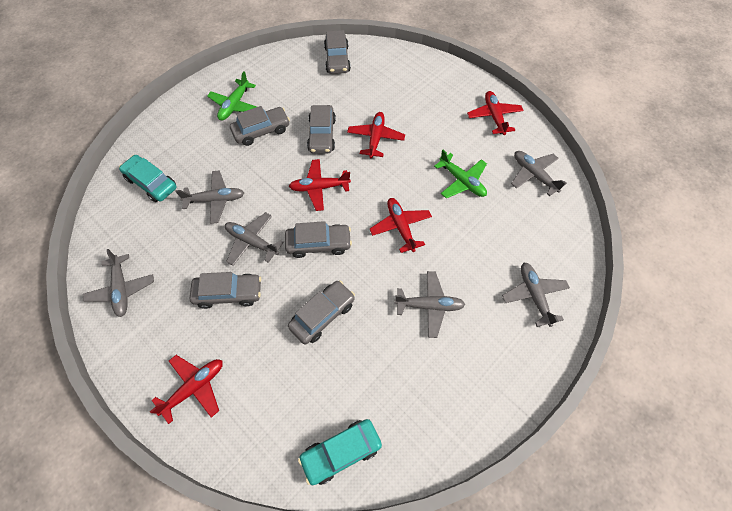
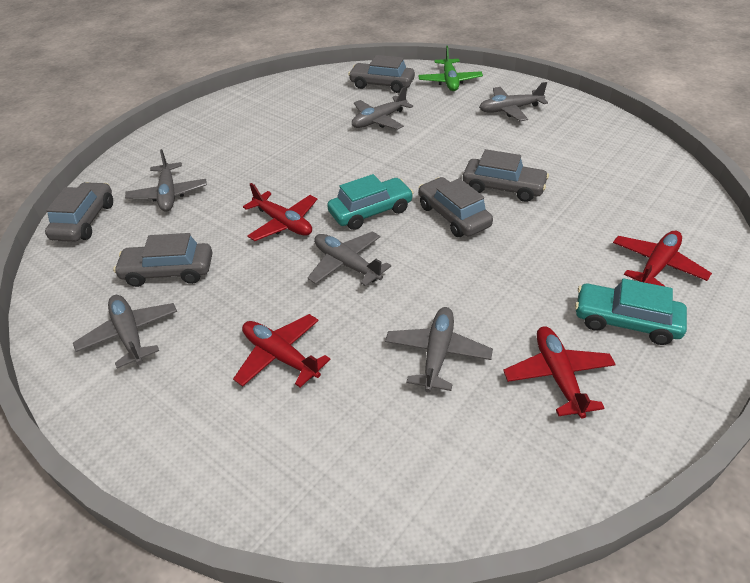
green plane: [207,71,257,121] [434,150,487,198] = 2 -> [418,46,483,91] = 1
grey car: [190,272,261,309] [230,106,290,146] [285,221,352,258] [288,280,355,344] [307,105,336,154] [324,30,351,74] = 6 -> [45,182,113,242] [113,233,212,287] [348,55,415,93] [419,177,493,237] [463,149,549,202] = 5
red plane: [150,355,223,424] [289,159,351,211] [347,112,405,158] [370,198,432,253] [467,91,524,135] = 5 -> [233,314,330,388] [243,183,317,241] [503,326,616,419] [613,230,712,286] = 4

